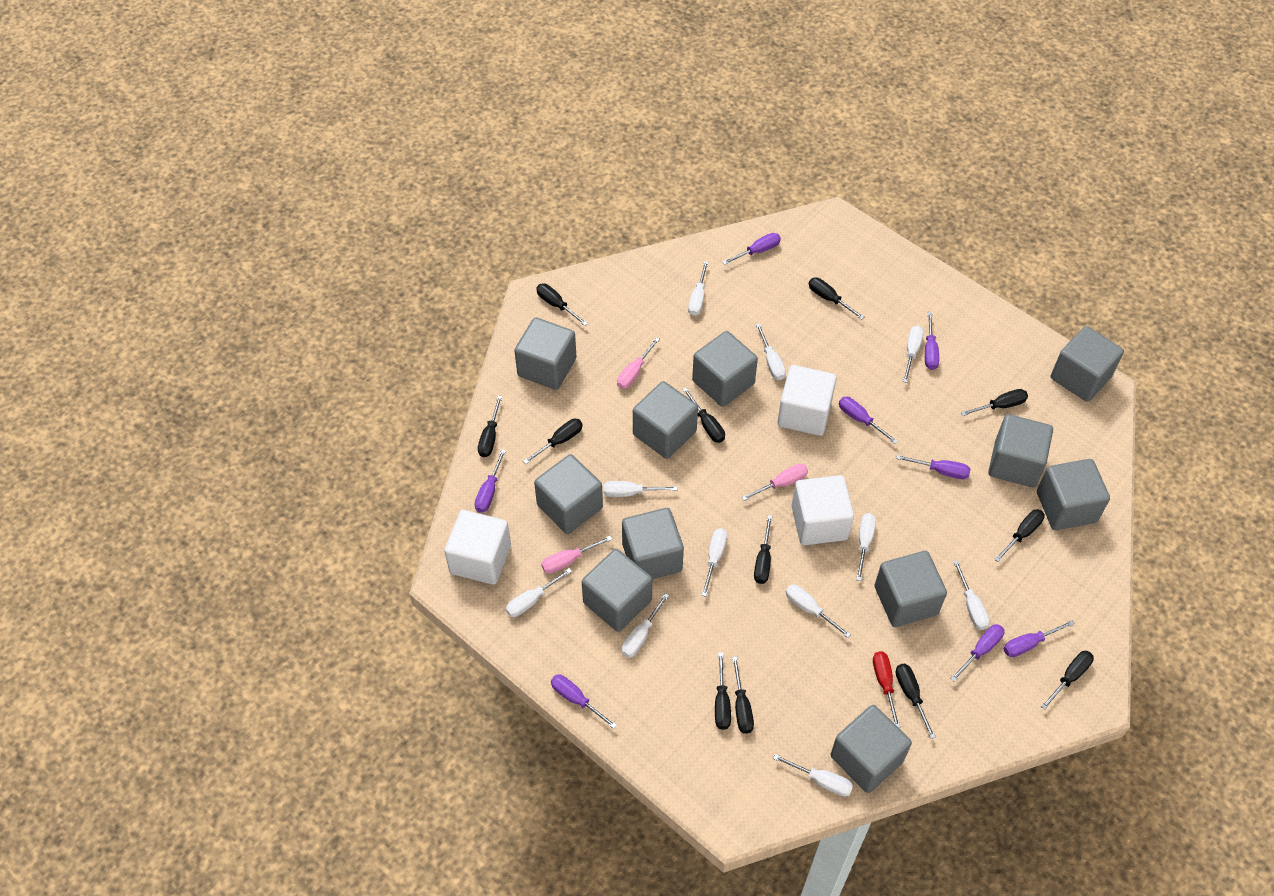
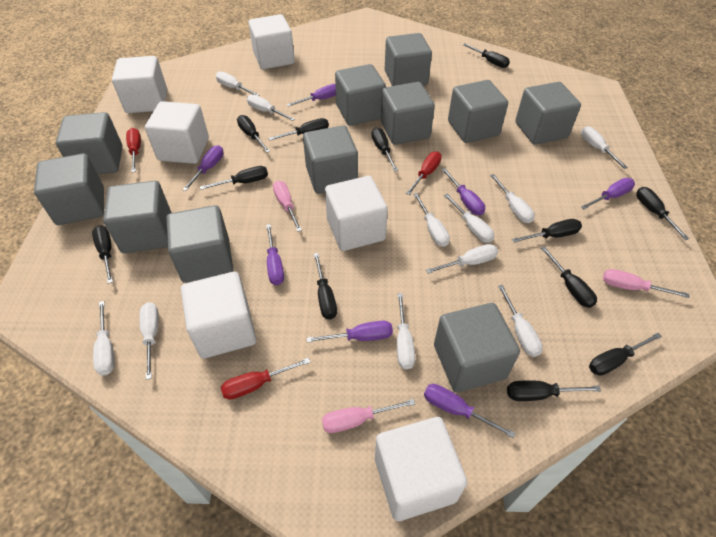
purple screwdriver: [474,449,506,513] [551,674,617,729] [722,233,781,265] [839,397,898,444] [896,455,970,479] [925,312,939,370] [950,624,1004,682] [1004,620,1074,657] = 8 -> [182,145,224,191] [266,224,284,285] [287,84,336,107] [307,321,393,343] [424,384,515,438] [442,168,485,215] [581,178,635,209] = 7
red screwdriver: [873,651,900,728] = 1 -> [126,128,141,172] [221,358,310,400] [406,151,442,195] = 3
white cube: [444,510,511,585] [777,365,837,436] [792,475,854,545] = 3 -> [112,56,167,113] [145,101,209,164] [181,271,256,358] [248,14,295,70] [325,176,388,251] [375,417,467,521] = 6

